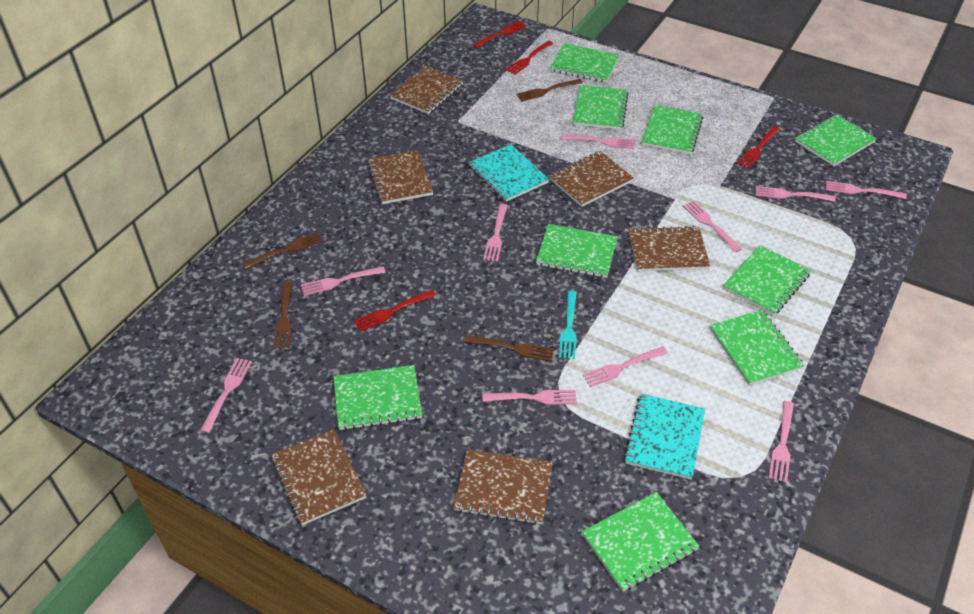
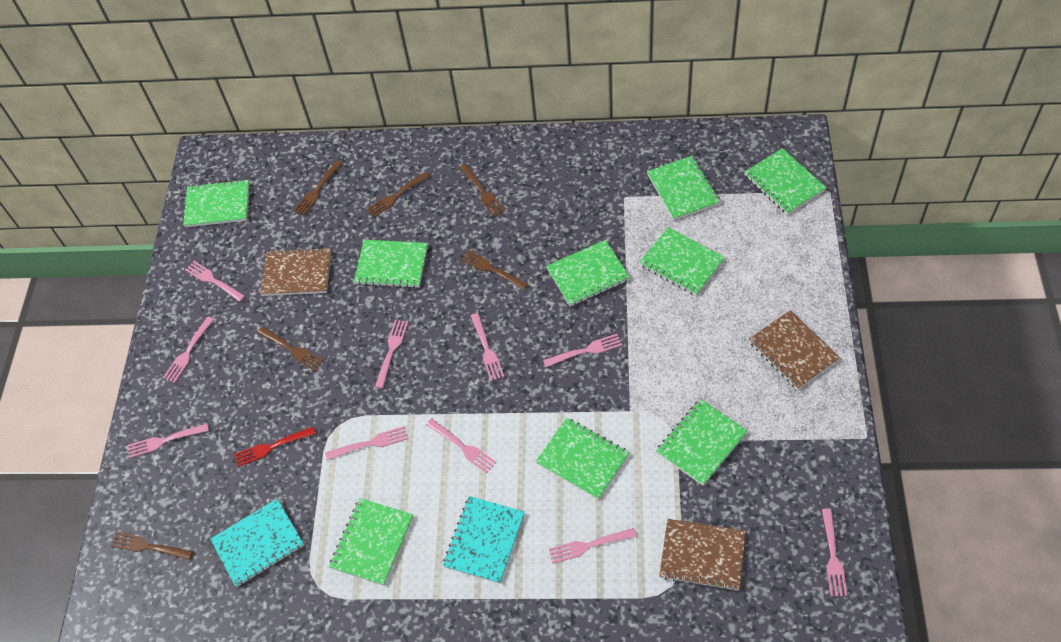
brown fork: [242,232,323,269] [273,281,292,349] [464,335,554,362] [516,79,583,102] = 4 -> [110,532,193,560] [257,327,323,371] [294,161,343,215] [366,172,430,217] [460,164,505,217] [461,250,528,290] = 6
brown notebook: [271,429,367,525] [368,150,433,204] [389,66,463,114] [453,449,553,525] [549,151,634,207] [629,226,710,272] = 6 -> [260,247,331,296] [659,519,746,591] [749,310,840,390] = 3
red fork: [354,290,436,332] [473,21,527,48] [506,41,553,75] [737,126,780,169] = 4 -> [234,427,316,467] = 1
turquoise fork: [559,291,577,359] = 1 -> none = 0

